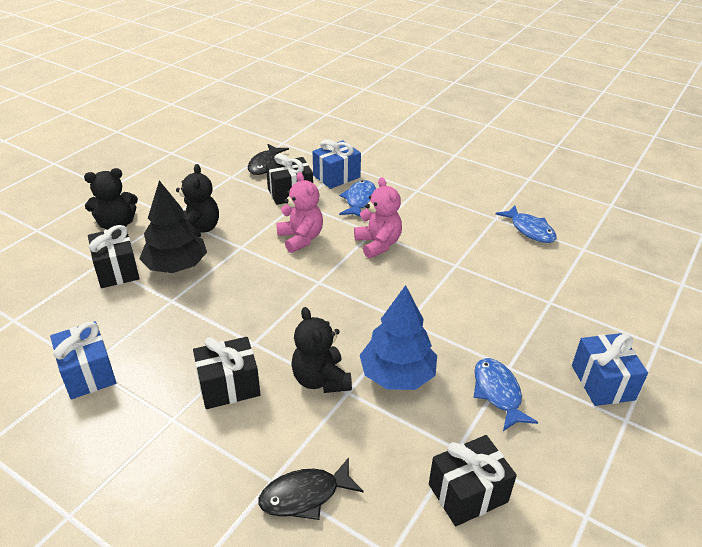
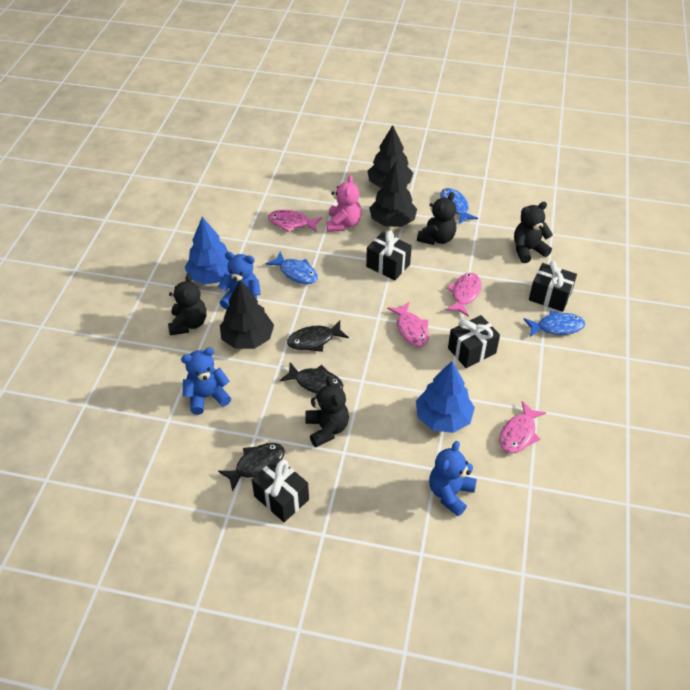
black fish: [248,144,289,175] [259,457,363,520] = 2 -> [218,443,285,492] [279,362,343,393] [287,320,349,352] = 3
black teddy bear: [84,168,138,230] [176,164,219,237] [291,307,352,393] = 3 -> [168,273,206,335] [305,377,349,447] [417,192,456,245] [514,202,553,263] = 4
black tree: [139,180,207,273] = 1 -> [220,280,274,349] [367,125,413,188] [369,162,417,227] = 3
blue gift: [50,321,116,399] [313,139,361,189] [572,333,648,406] = 3 -> none = 0
blue teddy bear: none = 0 -> [181,347,231,415] [218,252,261,309] [429,441,477,516] = 3
blue tree: [360,285,437,390] = 1 -> [185,217,230,285] [416,361,475,433] = 2
pink fish: none = 0 -> [268,210,322,233] [387,302,429,347] [445,273,481,317] [499,401,546,454] = 4
pink teddy bear: [276,172,323,253] [354,177,402,258] = 2 -> [326,175,362,232] = 1

